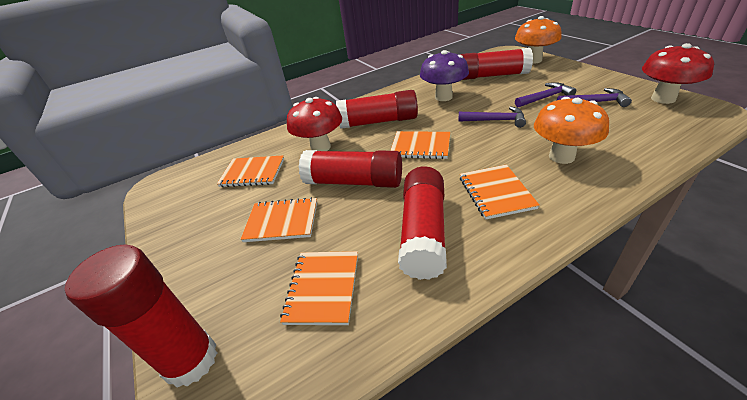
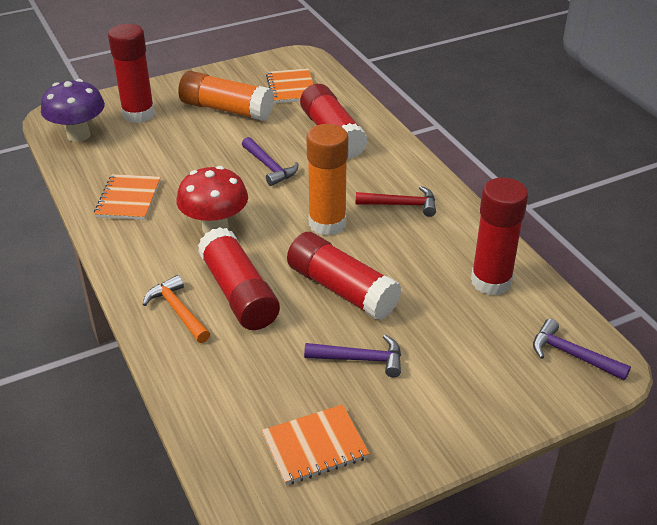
orange glue stick: none = 0 -> [178,71,274,121] [306,124,348,236] = 2
orange hammer: none = 0 -> [143,275,210,343] = 1
orange mushroom: [515,16,562,63] [534,97,609,164] = 2 -> none = 0
orange notebook: [217,155,284,187] [241,197,317,242] [280,251,358,325] [390,131,450,159] [460,164,540,220] = 5 -> [94,174,161,220] [262,404,369,485] [266,68,313,103] = 3
red hammer: none = 0 -> [356,186,436,217] = 1
red mushroom: [287,97,342,151] [642,43,714,104] = 2 -> [176,166,248,233] = 1

